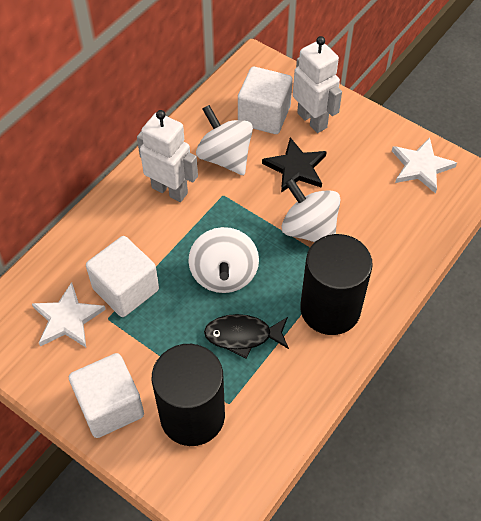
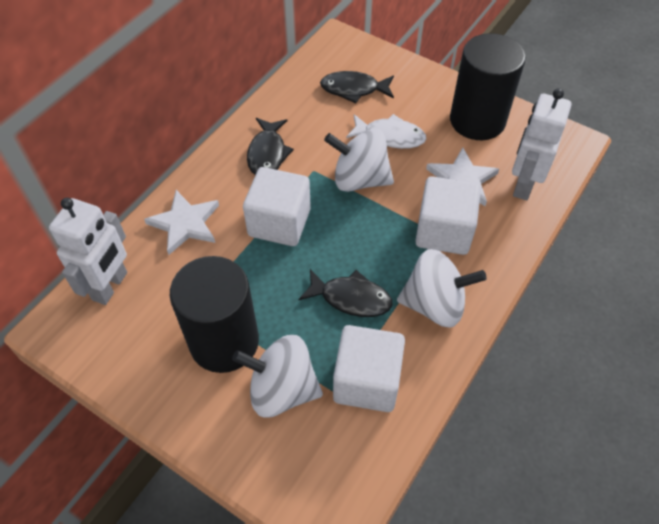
black fish: [204,314,289,359] = 1 -> [247,118,294,175] [299,269,392,317] [320,71,394,103] = 3
black star: [262,137,327,193] = 1 -> none = 0
white fish: none = 0 -> [346,114,426,149] = 1

